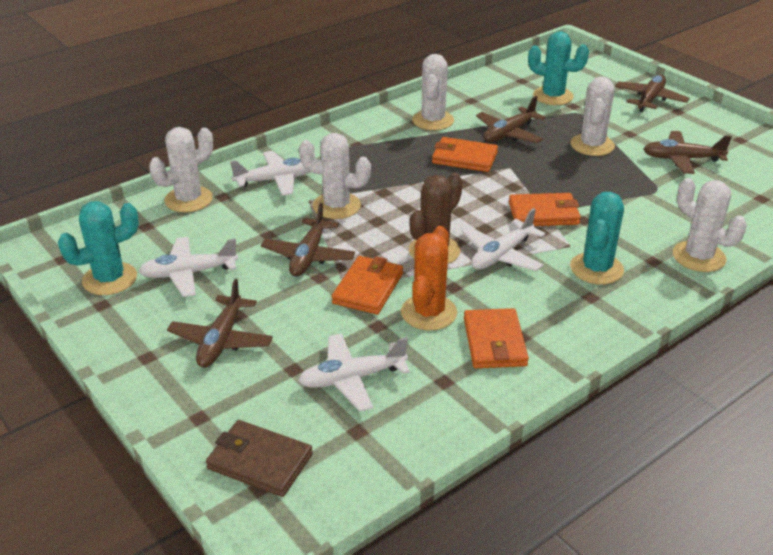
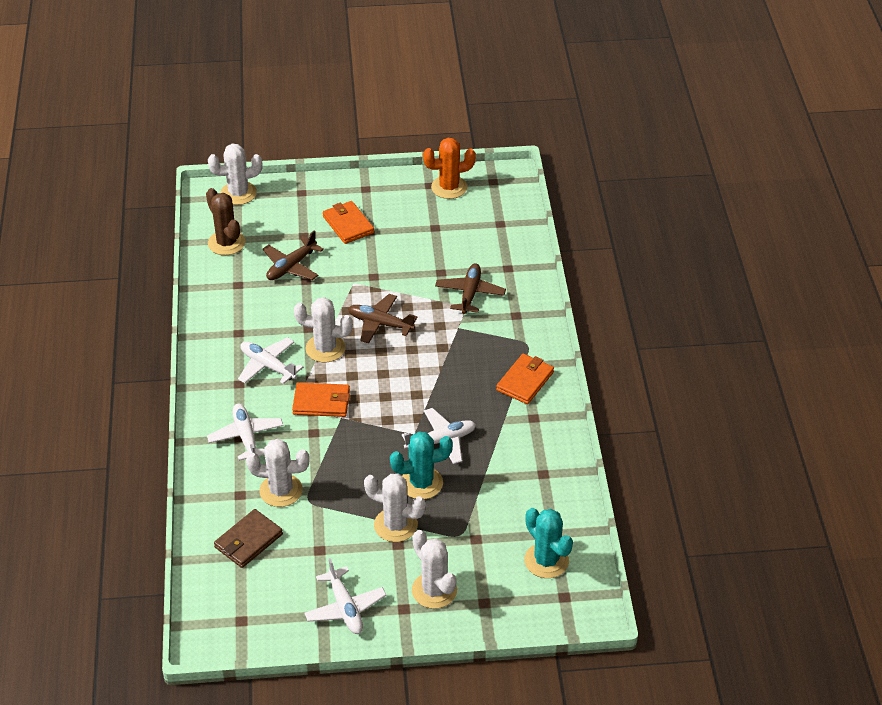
brown plane: [167,279,273,368] [261,202,355,277] [476,96,545,143] [615,75,690,112] [643,131,732,174] = 5 -> [263,230,324,280] [348,294,417,343] [435,264,506,314] = 3
orange wallet: [331,256,403,314] [432,137,498,172] [464,308,529,368] [509,193,581,226] = 4 -> [292,382,350,417] [323,201,374,244] [496,354,554,404] = 3
turquoise cactus: [58,201,139,295] [528,32,589,105] [570,192,624,284] = 3 -> [390,431,453,499] [524,508,573,578] = 2

